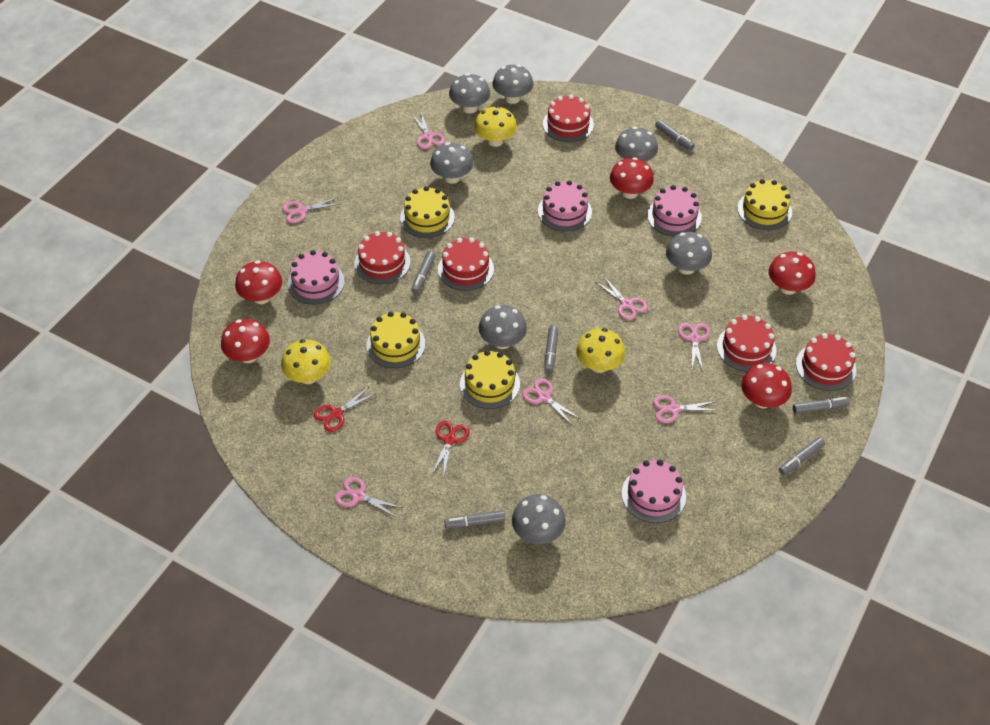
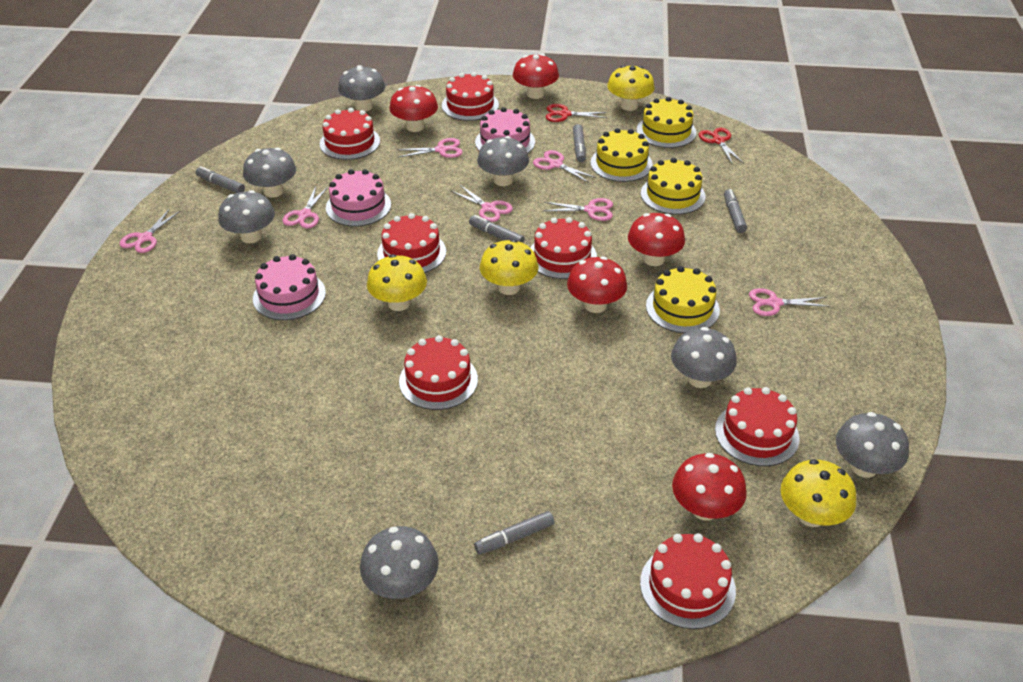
grey marker: [411,251,436,294] [444,510,505,529] [544,326,559,373] [655,120,694,150] [779,437,825,475] [793,397,850,414] = 6 -> [196,166,245,193] [469,215,525,243] [474,511,555,555] [573,124,586,162] [724,189,747,233] = 5
pink cake: [288,250,345,304] [538,180,592,231] [622,460,686,523] [647,185,702,236] = 4 -> [253,254,326,320] [326,169,391,226] [475,107,535,153] = 3
red cake: [354,231,411,284] [438,237,494,291] [543,95,594,142] [717,315,777,372] [796,333,857,391] = 5 -> [320,108,380,160] [377,213,446,273] [399,335,478,410] [442,72,499,121] [530,217,597,279] [640,533,736,629] [715,387,800,466] = 7
yellow mushroom: [281,339,331,384] [474,106,517,147] [576,328,625,373] = 3 -> [367,254,427,311] [480,239,538,295] [607,65,655,111] [781,459,856,527] = 4

